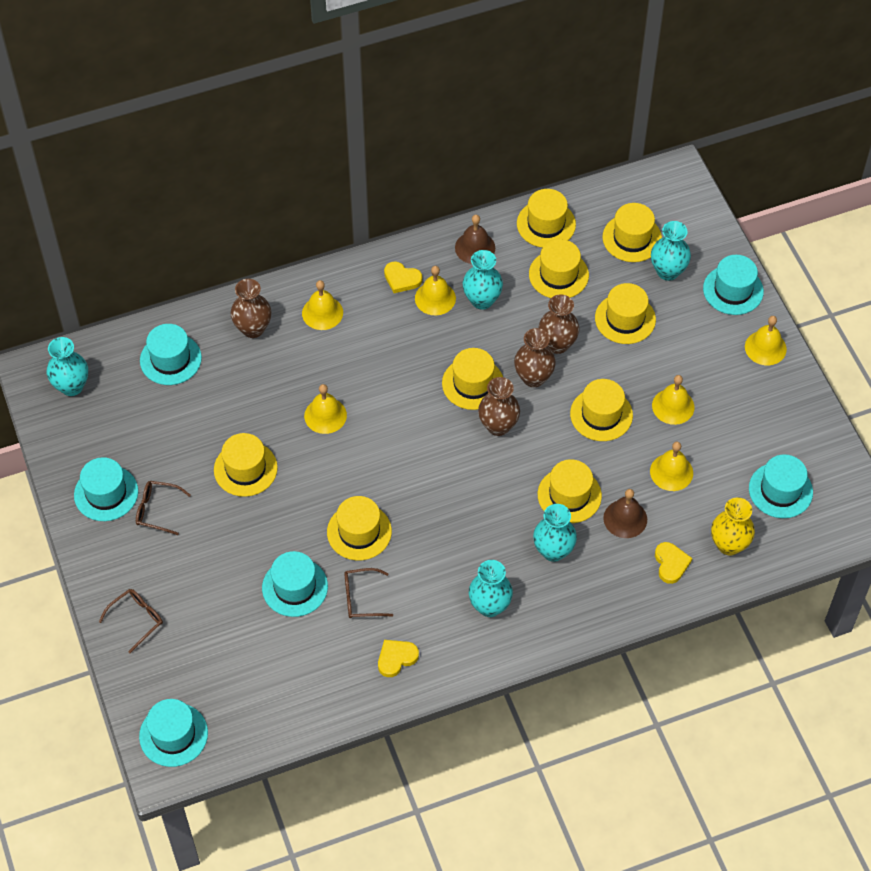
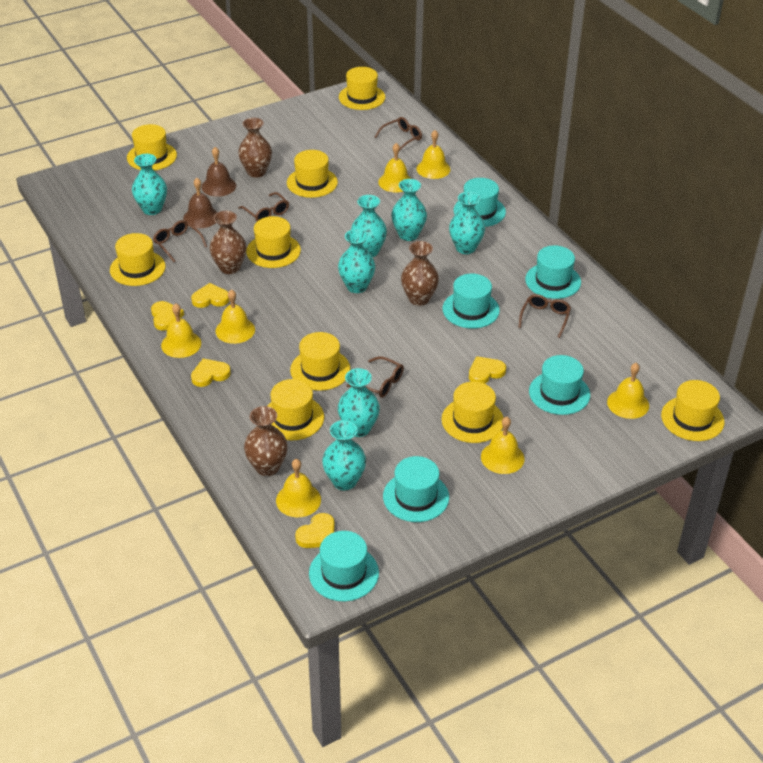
brown glasses: [99,589,163,653] [136,481,191,535] [344,568,393,618] = 3 -> [153,220,207,262] [238,192,289,221] [347,357,404,398] [375,117,422,151] [518,294,571,338] = 5
turquoise vase: [47,337,88,396] [463,250,503,310] [469,560,513,617] [533,504,577,562] [651,221,691,281] = 5 -> [132,154,167,215] [322,420,366,490] [338,229,376,293] [338,368,380,437] [351,195,387,257] [391,179,427,241] [449,192,485,254] = 7
yellow bell: [302,280,343,330] [304,384,347,434] [415,266,456,315] [650,442,693,491] [652,375,694,425] [745,316,787,365] = 6 -> [161,303,201,358] [216,289,255,344] [276,459,321,517] [378,143,411,192] [416,130,451,179] [481,417,524,474] [607,363,649,419] = 7
yellow heart: [378,640,419,677] [384,262,422,293] [655,542,692,584] = 3 -> [151,301,184,331] [191,283,229,308] [191,358,231,387] [295,513,335,548] [469,356,506,384] = 5
yellow vase: [711,497,755,556] = 1 -> none = 0

